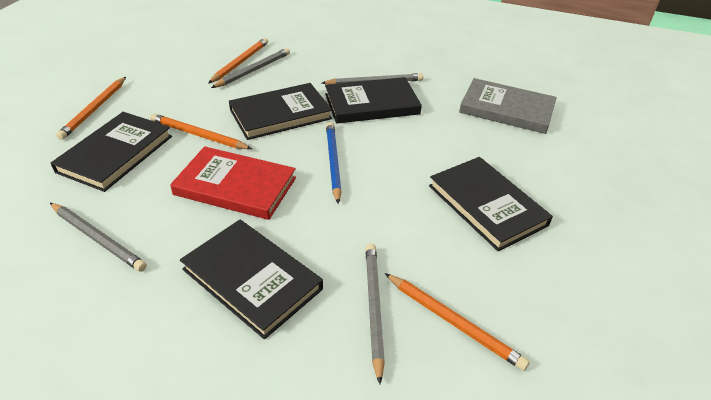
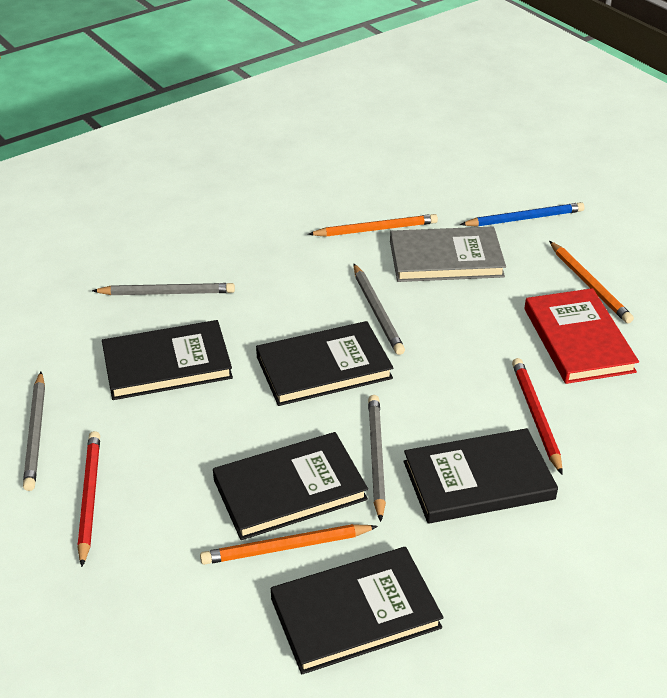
orange pencil: [56,77,126,140] [150,113,252,149] [208,38,268,83] [385,273,530,371] = 4 -> [200,524,378,565] [308,214,438,237] [549,241,634,323] = 3
red pencil: none = 0 -> [77,431,100,567] [512,358,563,474] = 2

